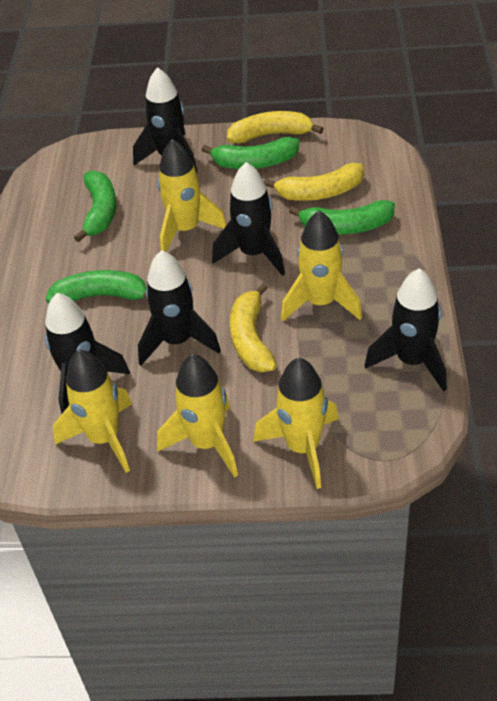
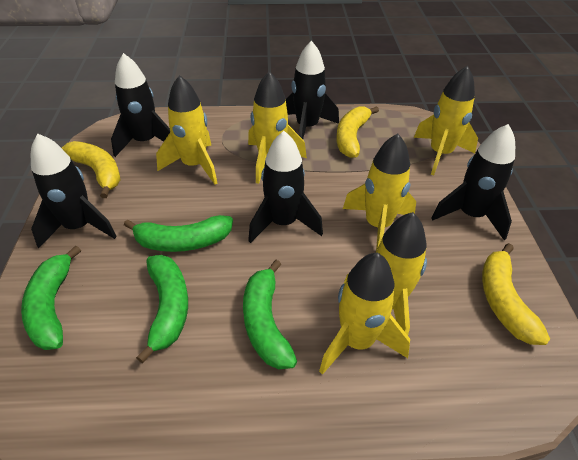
yellow rocket: [53,350,132,473] [157,139,227,252] [157,354,238,478] [253,358,338,489] [281,210,362,321] = 5 -> [156,75,217,185] [248,71,307,184] [319,253,410,375] [343,134,416,252] [343,212,427,335] [414,65,478,175] = 6

